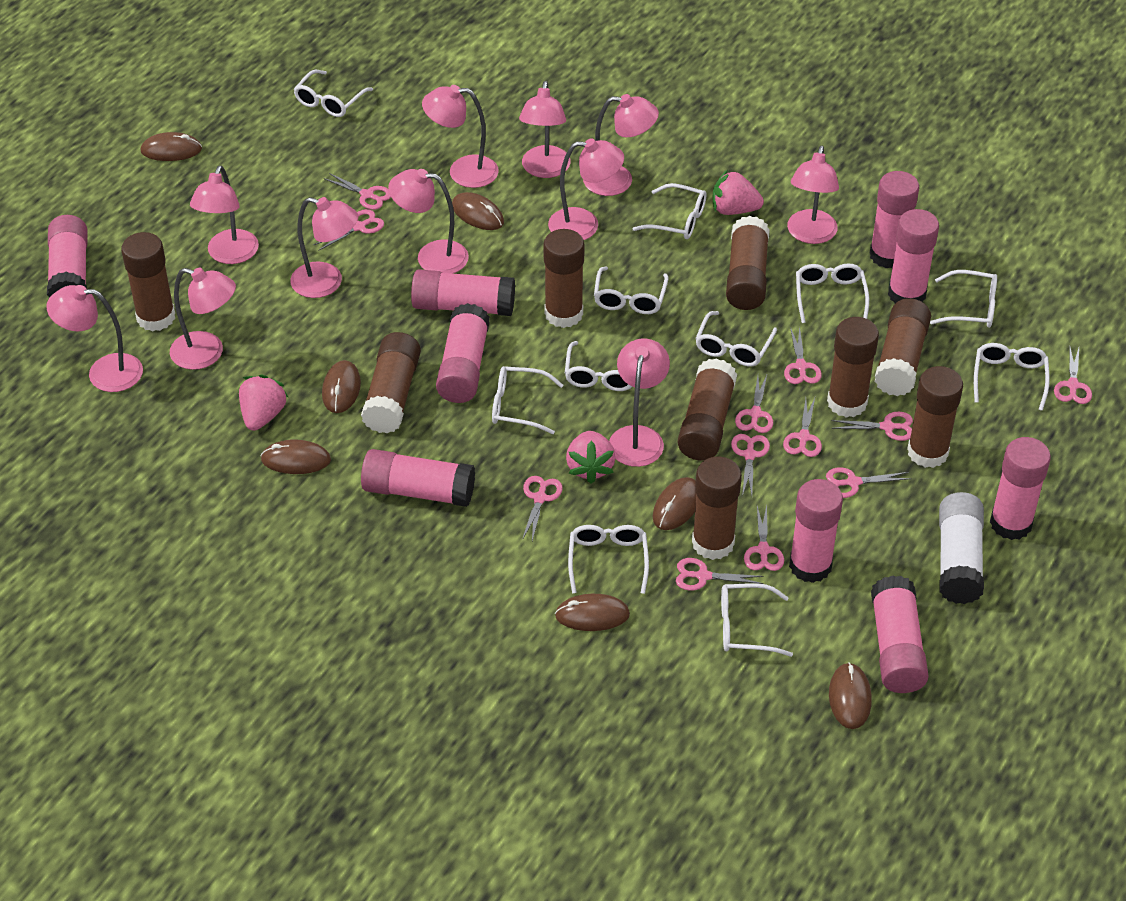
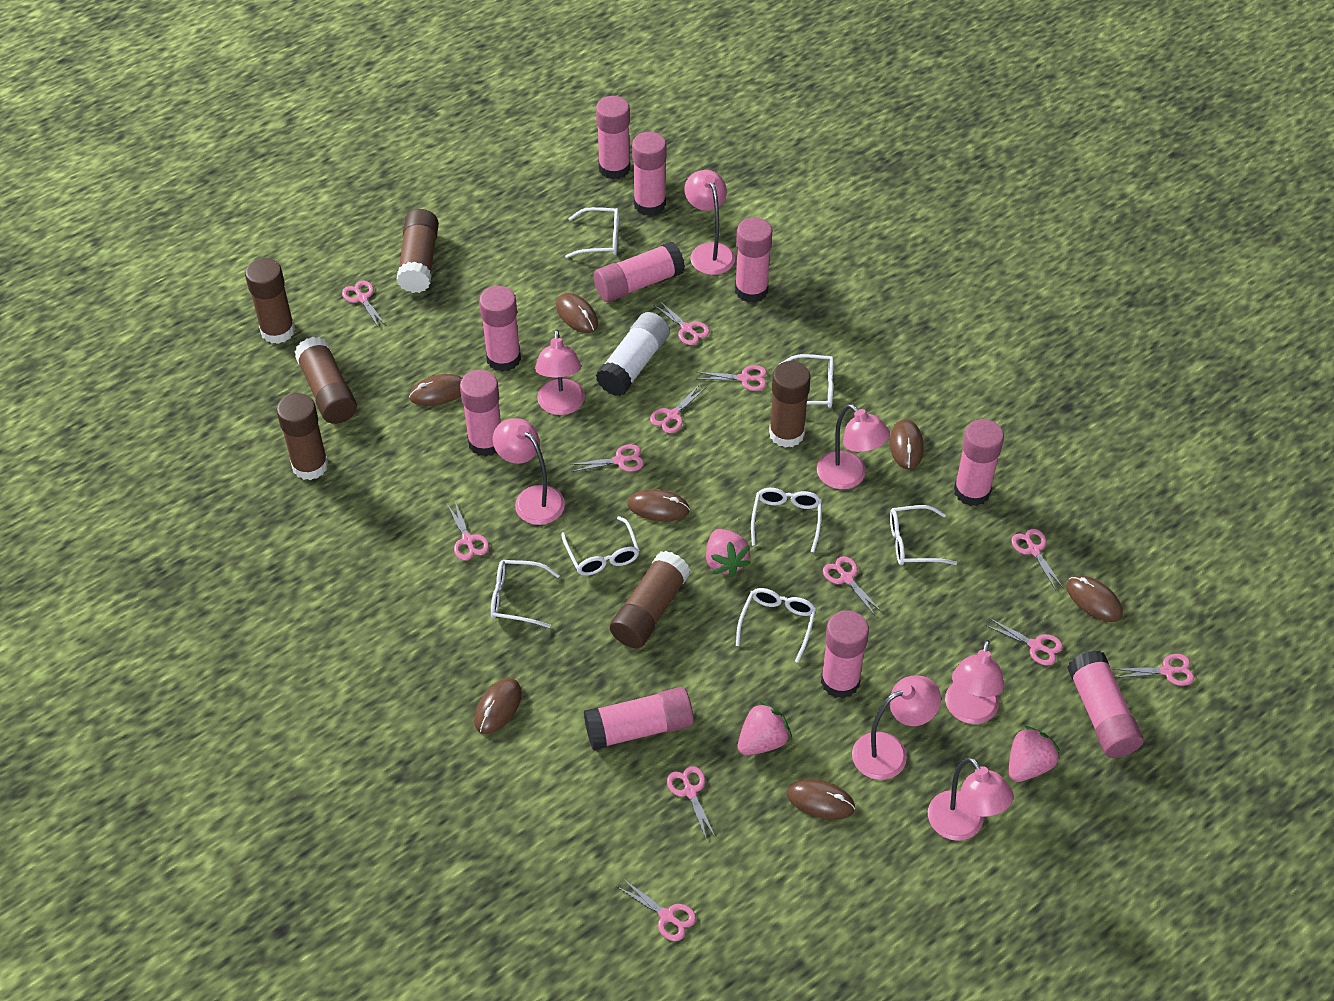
brown glue stick: [121,232,175,332] [361,332,421,433] [543,229,584,328] [678,359,737,460] [692,456,742,560] [726,216,770,310] [827,317,879,418] [875,298,931,396] [907,366,963,468] = 9 -> [245,258,295,344] [277,393,328,480] [294,337,357,424] [396,209,439,293] [610,551,690,648] [769,361,811,448] = 6
pink glue stick: [47,215,88,297] [361,449,475,507] [411,269,515,316] [436,303,490,403] [789,479,843,583] [870,171,919,268] [871,575,929,693] [888,209,939,303] [990,437,1051,540] = 9 -> [460,370,501,457] [479,286,521,372] [584,687,694,750] [594,242,685,302] [596,96,630,179] [632,132,666,216] [735,217,772,303] [821,610,869,698] [954,419,1004,506] [1067,650,1144,758] = 10
pink lamp: [46,285,143,392] [170,268,236,370] [190,166,259,264] [290,197,358,298] [388,169,469,274] [422,85,499,188] [519,81,571,178] [548,138,624,240] [583,94,659,196] [609,339,670,467] [787,146,839,244] = 11 -> [493,418,565,525] [535,330,585,415] [684,170,735,275] [817,404,890,490] [852,675,941,780] [928,757,1014,841] [945,640,1004,724] = 7
white glasses: [293,70,373,117] [492,366,563,434] [565,341,632,391] [568,525,649,594] [594,266,669,314] [632,183,707,239] [695,311,777,366] [721,583,793,657] [796,263,869,323] [930,270,997,328] [974,343,1050,411] = 11 -> [491,560,560,628] [561,516,640,576] [565,207,619,258] [736,588,816,663] [751,488,822,552] [778,354,834,408] [890,505,957,565] = 7

